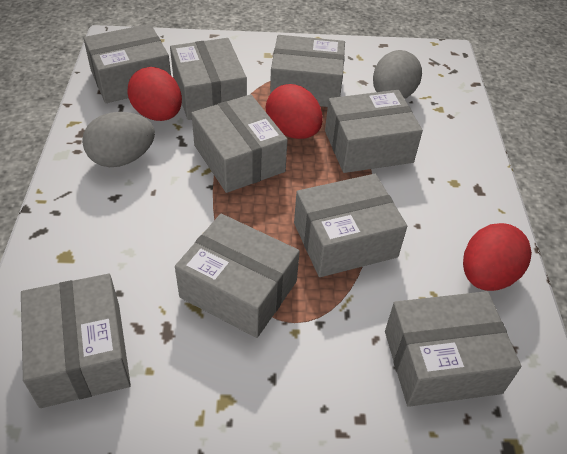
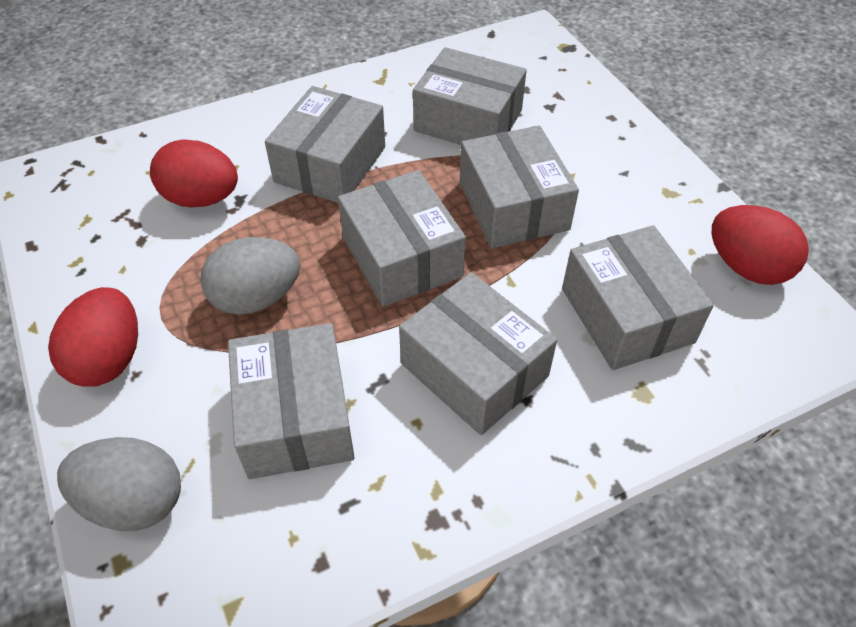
grey box: [21,274,131,408] [83,24,171,103] [170,38,247,120] [175,214,300,338] [191,94,287,193] [270,35,345,107] [294,174,407,277] [325,90,423,173] [385,291,521,407] = 9 -> [228,323,355,479] [265,86,385,203] [338,170,466,307] [399,272,557,435] [413,47,527,145] [460,126,579,248] [562,225,714,370] = 7

